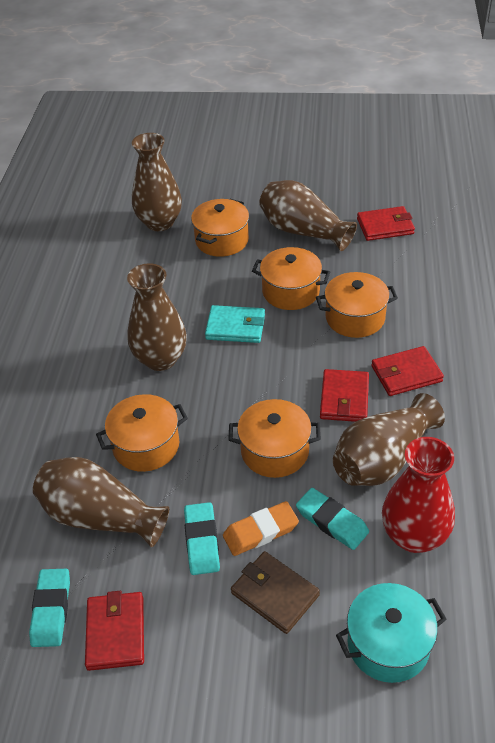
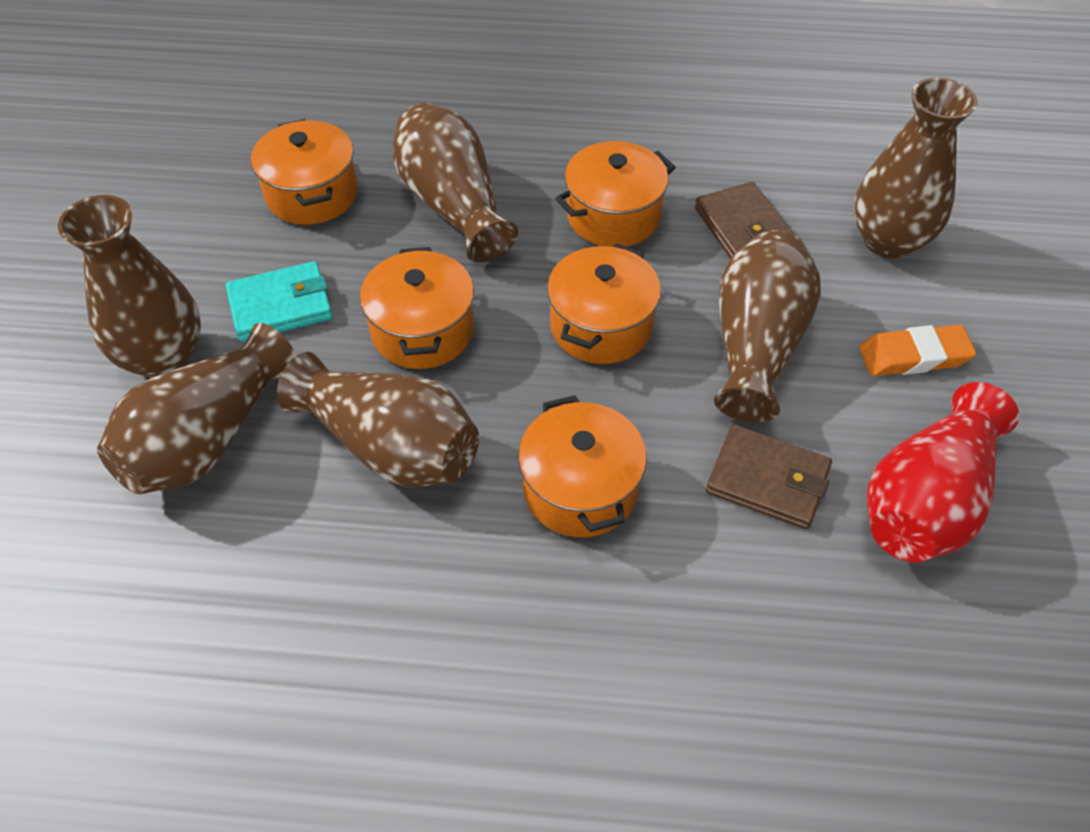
brown vase: [33,457,169,547] [127,263,187,371] [132,133,182,231] [259,180,357,251] [333,393,445,486] = 5 -> [58,195,201,378] [97,323,297,494] [277,352,479,487] [393,103,518,263] [714,230,821,422] [854,78,978,258] = 6
brown wallet: [231,551,320,634] = 1 -> [695,182,794,259] [706,425,832,529] = 2
red wallet: [85,591,144,671] [320,369,369,422] [357,206,415,241] [371,346,444,396] = 4 -> none = 0
turquoise eraser: [29,569,70,647] [184,502,220,575] [296,488,369,550] = 3 -> none = 0
turquoise pot: [336,583,447,683] = 1 -> none = 0

